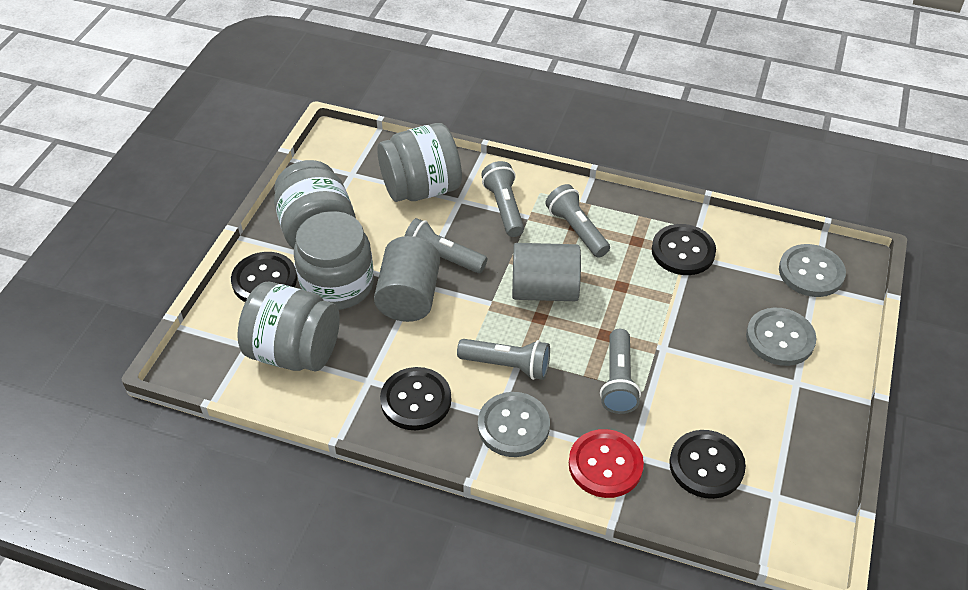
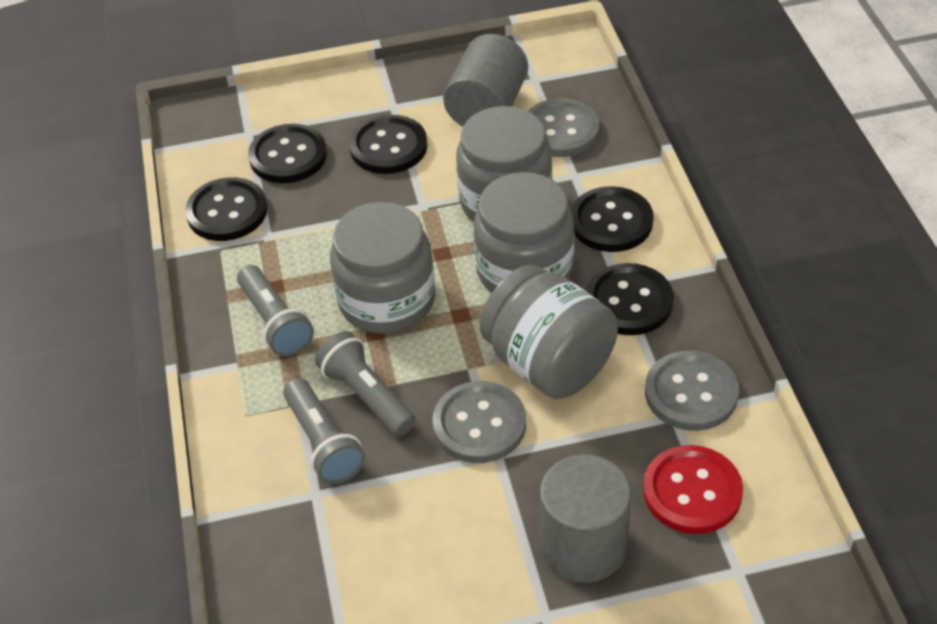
black button: [231,252,297,302] [380,367,451,430] [652,224,716,275] [669,430,746,499] = 4 -> [185,177,268,241] [248,124,327,183] [349,115,427,174] [571,186,654,252] [586,263,674,335] = 5
grey flashlight: [405,218,487,273] [457,339,550,380] [481,161,524,237] [545,184,610,258] [600,329,641,414] = 5 -> [237,265,314,357] [283,378,365,484] [315,331,416,436] = 3

